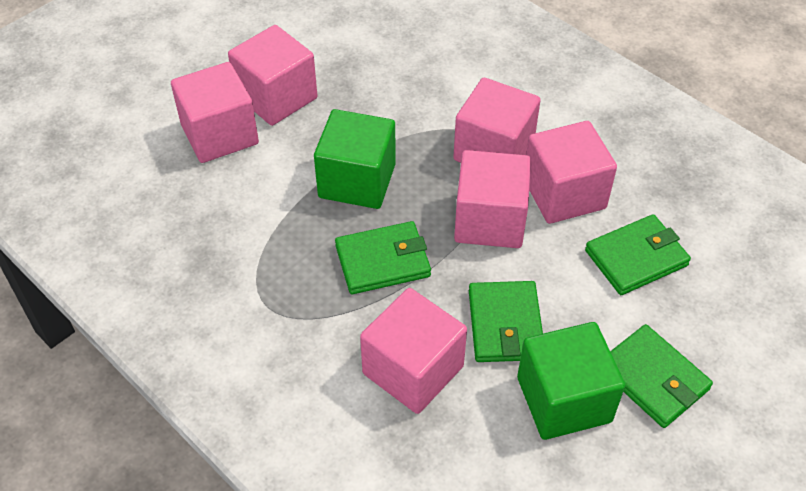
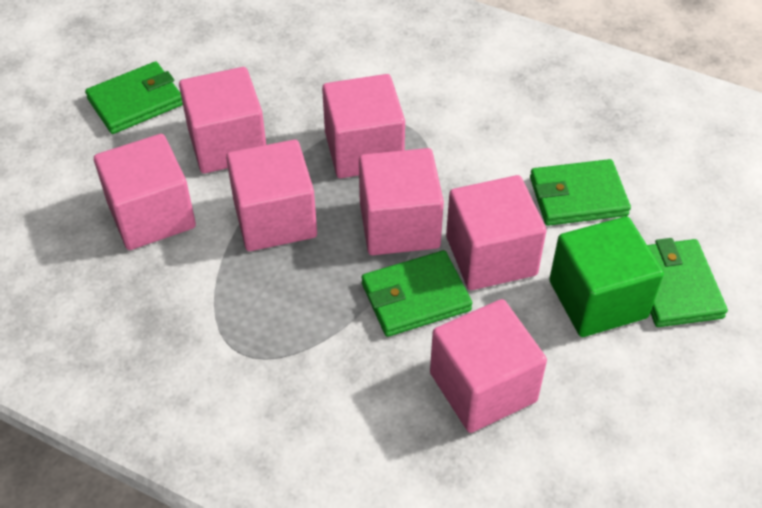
green cube: [314,109,396,209] [517,322,625,440] = 2 -> [549,216,664,337] = 1
pink cube: [171,62,259,163] [228,25,317,126] [360,288,467,414] [453,78,541,163] [454,150,531,248] [526,121,617,224] = 6 -> [94,134,196,250] [179,67,266,173] [226,140,317,251] [322,74,405,178] [359,148,444,255] [430,299,547,433] [446,175,546,290] = 7

